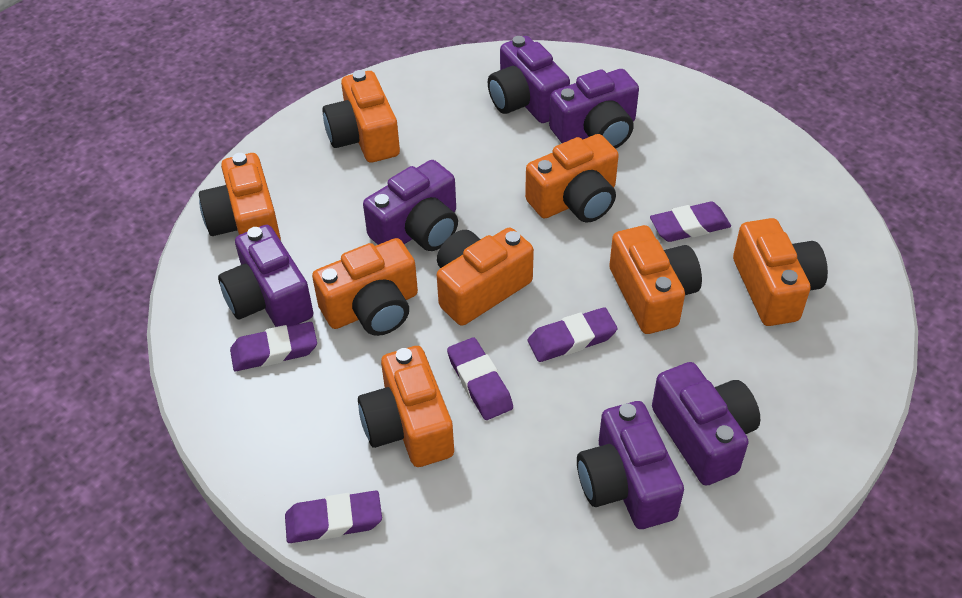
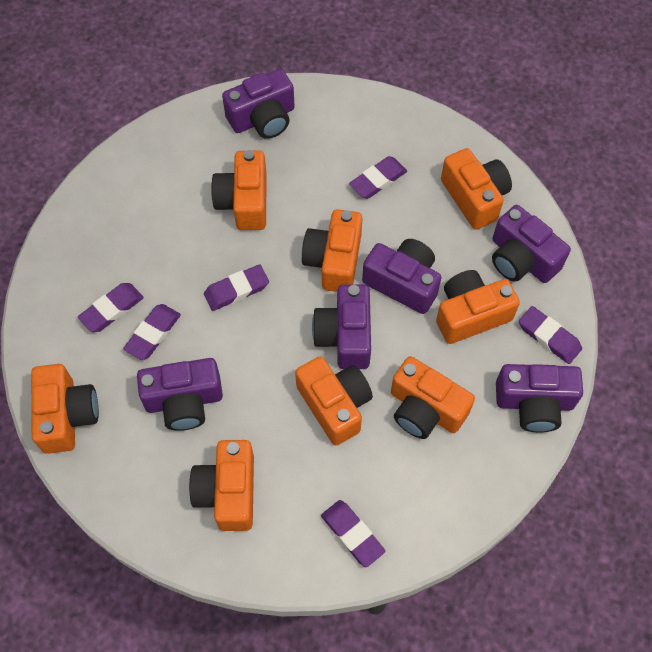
purple eraser: [230,322,317,371] [285,491,382,543] [447,337,513,420] [528,307,618,362] [650,202,731,242] = 5 -> [78,283,144,332] [123,304,181,360] [204,264,269,311] [321,500,385,567] [349,156,407,199] [519,306,582,364] = 6

